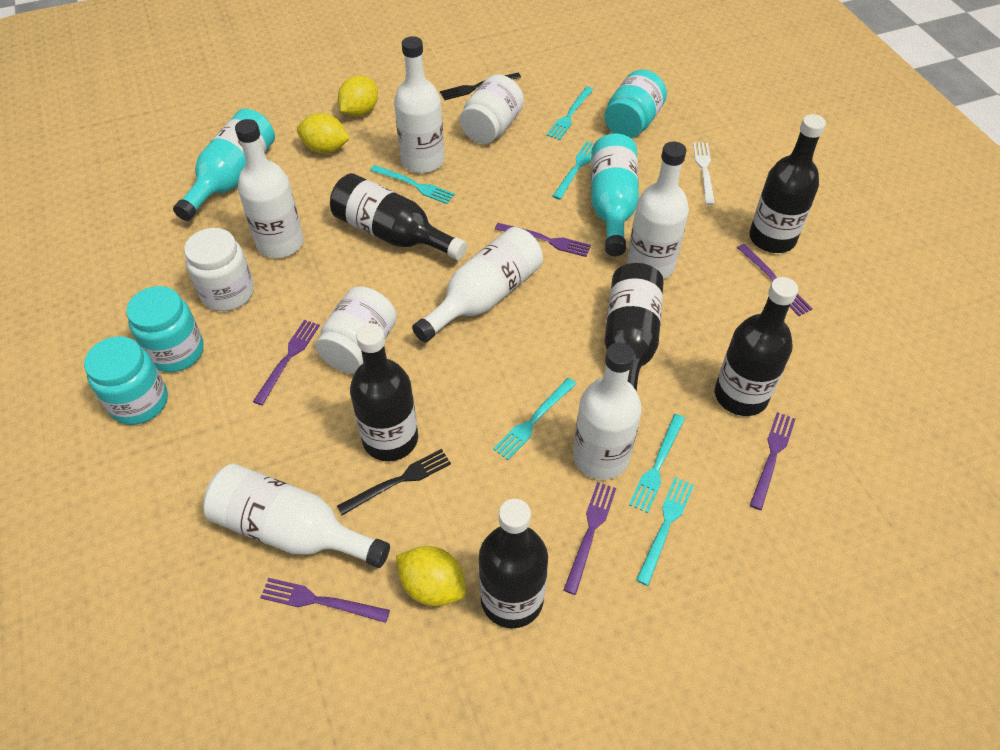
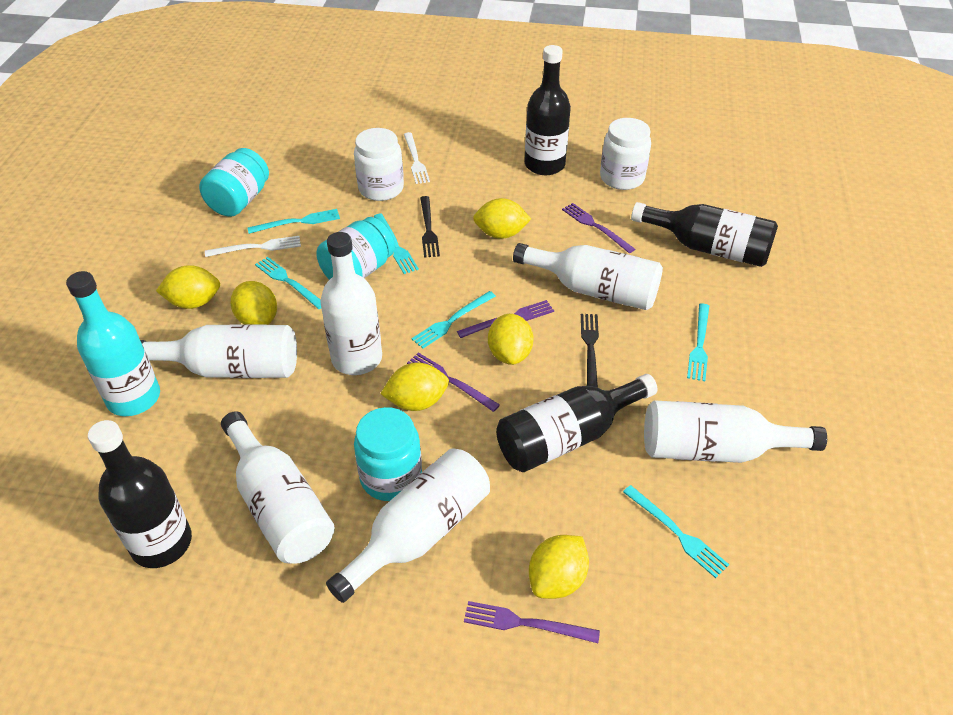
black bottle: [330,173,467,260] [350,323,418,461] [479,499,548,628] [605,263,664,392] [715,277,798,416] [749,114,826,253] = 6 -> [88,420,192,568] [496,374,658,472] [525,45,571,175] [631,202,778,267] = 4
purple fork: [253,320,320,405] [260,578,390,623] [495,223,591,257] [564,482,616,595] [737,244,812,316] [750,412,795,510] = 6 -> [407,353,500,412] [457,300,554,338] [464,601,600,643] [562,203,635,253] = 4
turquoise bottle: [173,109,275,221] [591,133,639,256] = 2 -> [66,271,160,416] = 1
white fork: [693,142,715,205] = 1 -> [205,236,301,257] [404,132,430,184] = 2
white jar: [184,228,254,311] [315,286,397,374] [460,74,524,144] = 3 -> [354,128,404,201] [600,118,651,190] = 2
yellow lemon: [297,113,350,154] [338,75,378,117] [396,546,466,606] = 3 -> [156,265,220,309] [231,281,277,325] [381,363,449,411] [473,198,531,239] [488,314,533,365] [529,535,589,599] = 6

